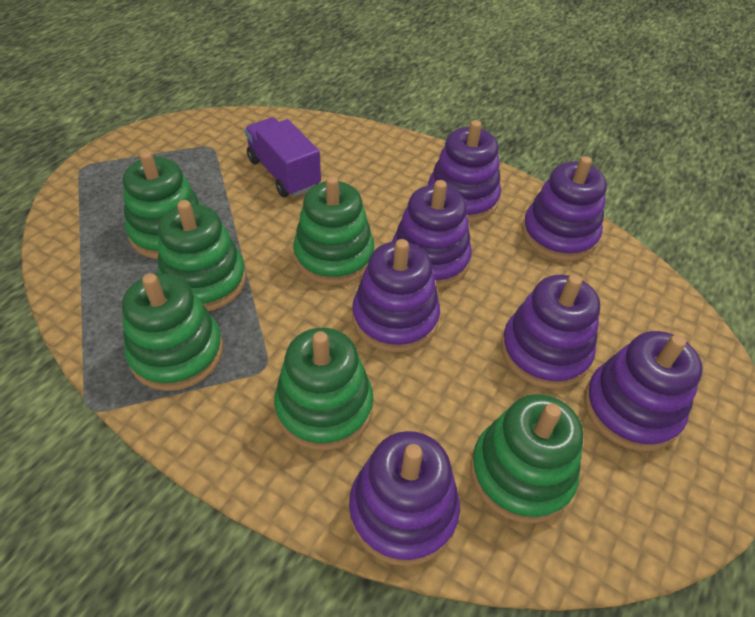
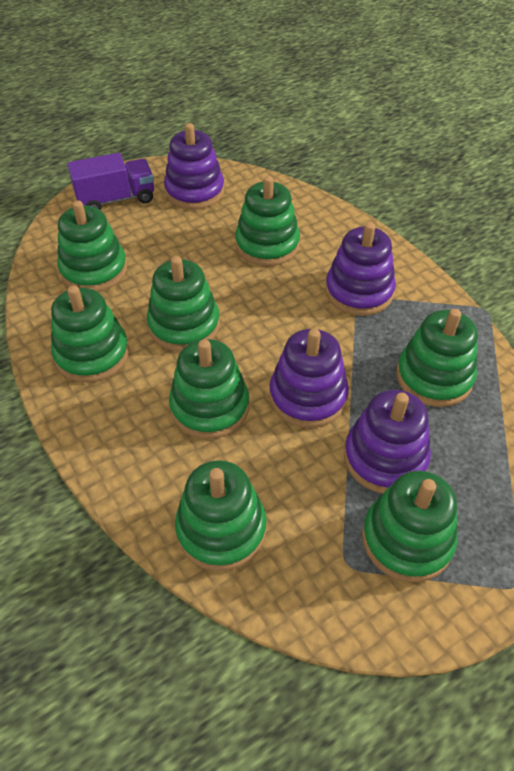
green stacking toy: [122,273,223,391] [123,151,202,259] [158,200,246,311] [274,328,373,450] [293,176,374,285] [470,394,583,524] = 6 -> [51,285,129,383] [57,200,127,292] [147,256,220,352] [169,339,249,439] [175,460,267,571] [235,176,300,266] [362,471,457,582] [396,309,478,407] = 8
purple stacking toy: [349,431,460,566] [352,239,440,353] [392,180,472,288] [428,120,501,223] [501,275,600,389] [522,156,607,261] [584,331,703,451] = 7 -> [164,123,224,210] [269,329,349,428] [325,222,396,316] [344,390,431,493] = 4

